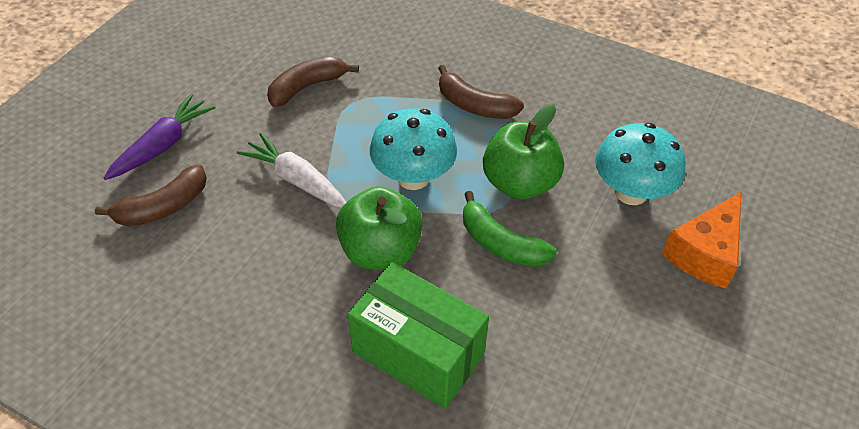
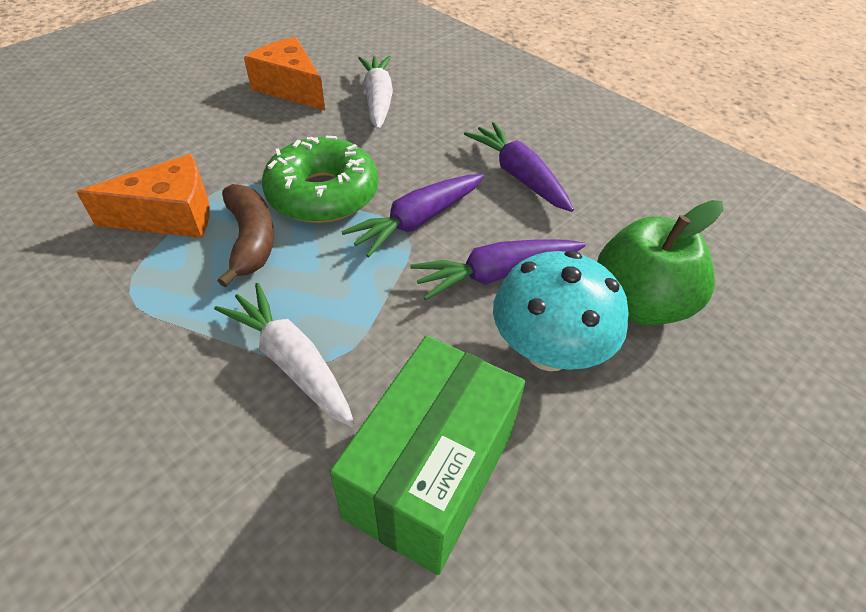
brown banana: [95,165,207,226] [267,56,359,107] [438,65,524,119] = 3 -> [217,184,274,287] = 1
green apple: [336,186,423,270] [483,104,564,200] = 2 -> [597,200,723,325] = 1
green banana: [463,191,557,267] = 1 -> none = 0
green donut: none = 0 -> [262,136,378,223] = 1
orange cheese: [662,192,741,288] = 1 -> [77,154,210,238] [244,37,325,110] = 2
purple carrot: [104,94,216,180] = 1 -> [341,174,484,257] [410,239,586,300] [464,122,574,212] = 3
turquoise mushroom: [370,109,457,190] [595,123,686,205] = 2 -> [493,250,629,371] = 1
white carrot: [237,133,346,208] = 1 -> [214,283,355,428] [358,56,393,130] = 2

